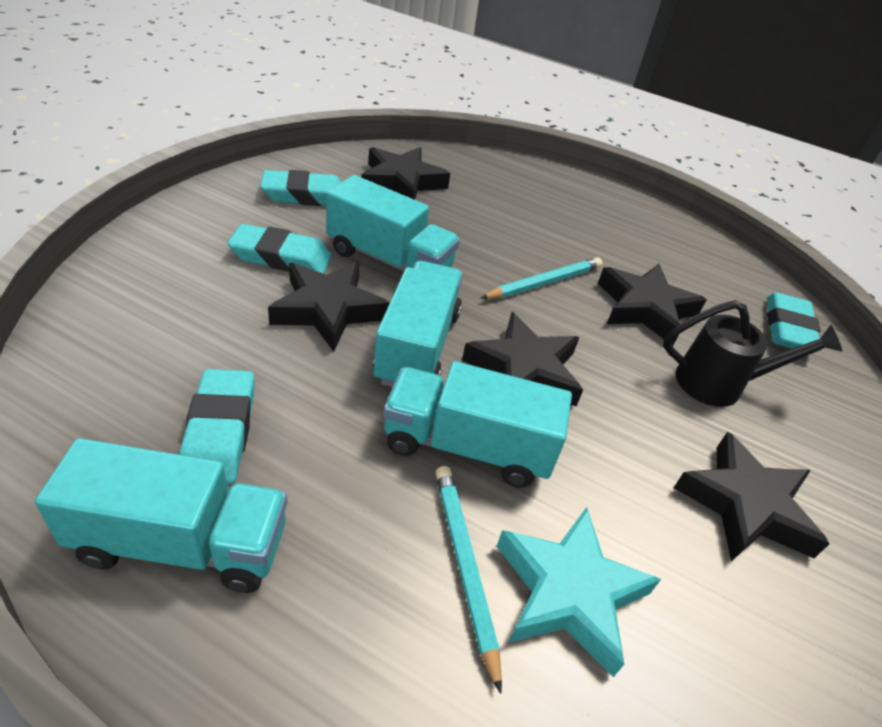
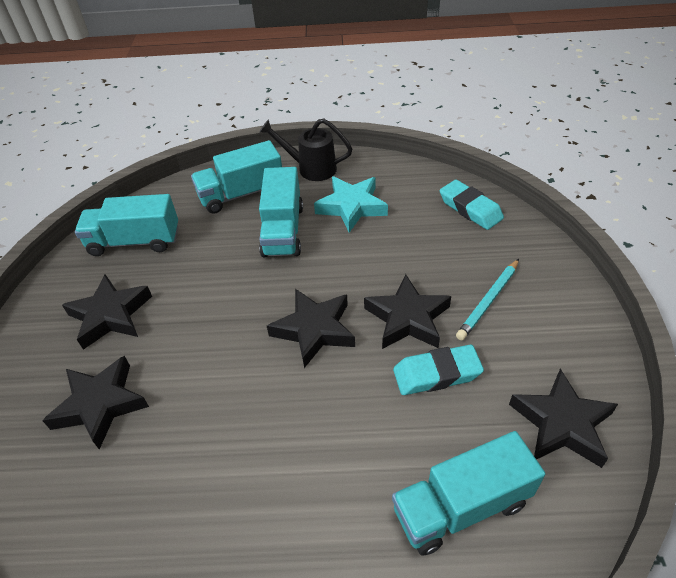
turquoise eraser: [179,369,255,484] [228,224,332,274] [260,170,342,206] [767,292,821,353] = 4 -> [393,345,484,395] [440,180,504,230] = 2
turquoise pencil: [435,466,502,694] [481,257,602,299] = 2 -> [456,259,519,340] = 1

